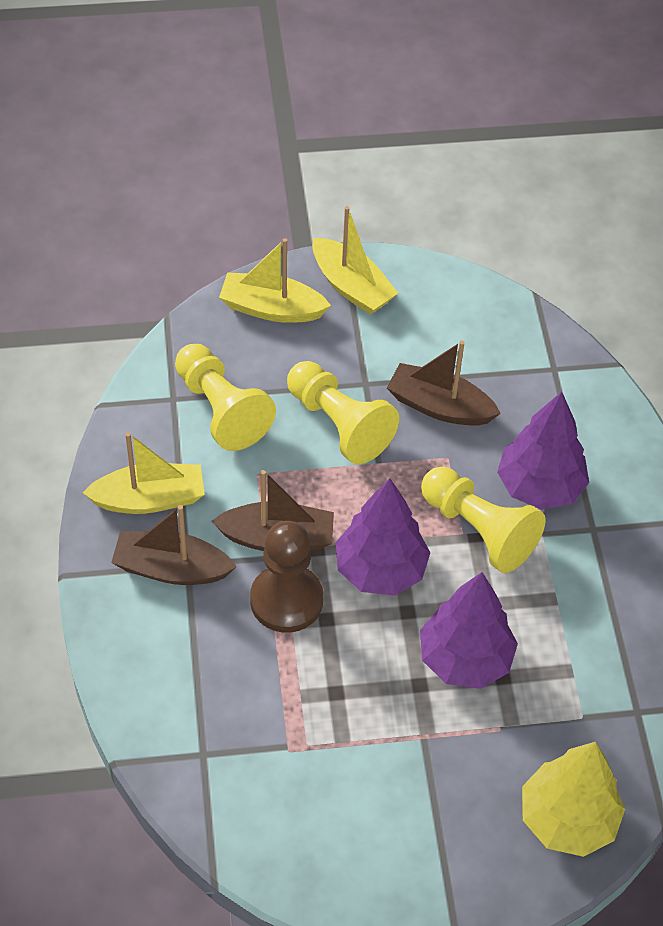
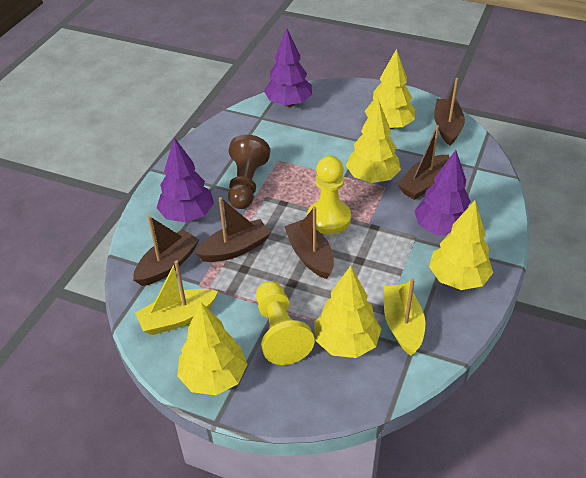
brown boat: [111,505,237,585] [212,470,334,551] [387,341,501,426] = 3 -> [133,216,199,286] [195,197,271,262] [284,206,334,279] [397,125,450,200] [434,78,465,146] = 5
yellow boat: [83,432,205,514] [219,238,331,323] [313,206,398,314] = 3 -> [135,260,218,335] [384,278,425,356] = 2
yellow pawn: [175,344,276,451] [287,361,399,464] [421,467,545,573] = 3 -> [256,281,315,365] [307,156,351,234] = 2
yellow tree: [522,742,625,857] = 1 -> [177,302,247,395] [314,265,381,358] [346,99,401,183] [365,49,415,129] [429,201,493,290] = 5

